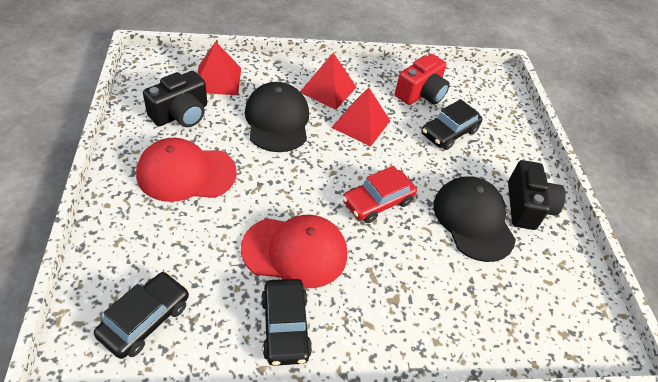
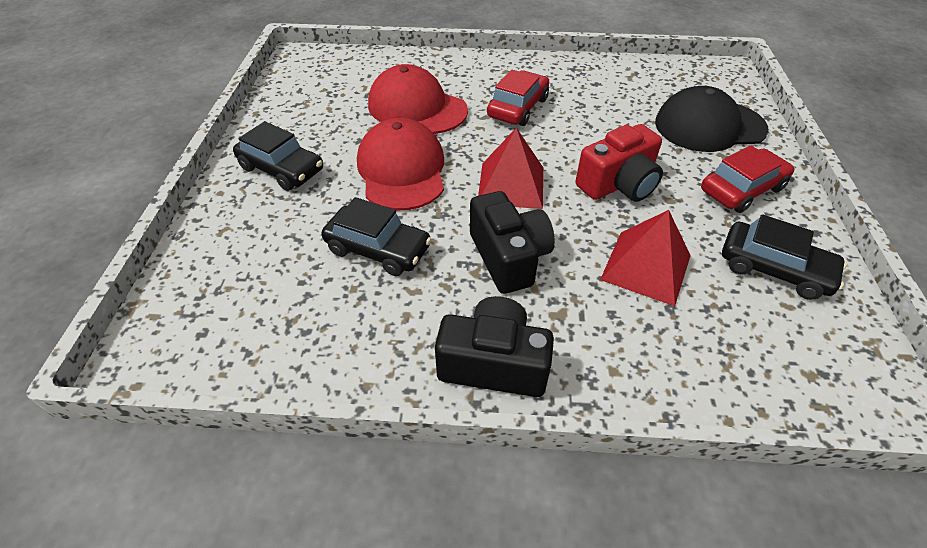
black cap: [245,82,309,152] [433,176,516,262] = 2 -> [655,86,769,152] = 1
red car: [342,166,417,223] = 1 -> [487,70,549,126] [701,145,795,213] = 2
red pyramid: [197,41,241,95] [300,53,357,110] [331,87,390,146] = 3 -> [478,127,543,209] [600,210,691,306] = 2

